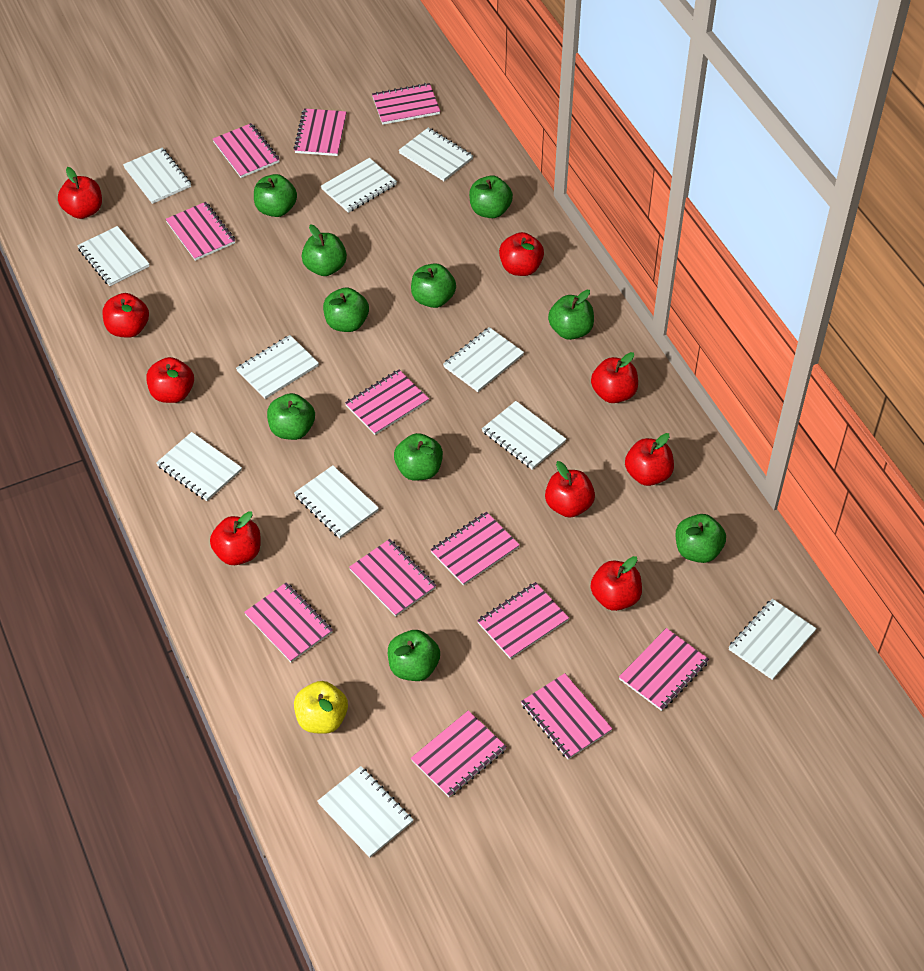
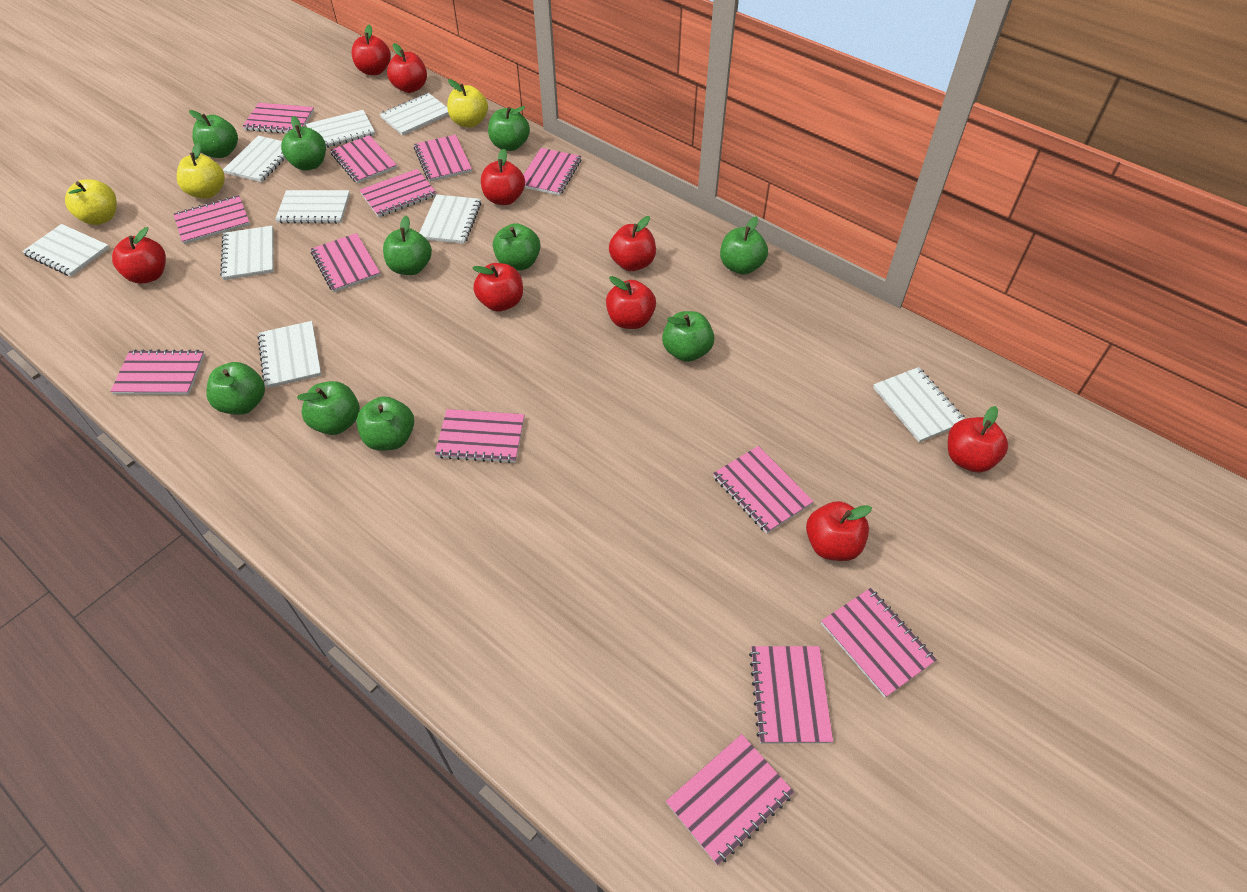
pink notebook: [166,202,235,261] [213,123,280,178] [244,582,333,662] [294,108,347,156] [345,370,429,435] [349,539,437,617] [372,83,440,125] [411,710,507,797] [430,512,520,586] [477,582,569,659] [521,673,613,760] [619,628,709,711] = 12 -> [110,349,205,395] [174,195,250,244] [243,103,314,134] [311,233,380,292] [330,135,397,184] [360,169,436,217] [414,135,472,182] [435,409,524,464] [524,148,581,196] [666,734,794,865] [713,446,814,534] [749,646,833,743] [821,588,937,698] = 13
white notebook: [77,226,149,286] [123,148,191,204] [156,432,242,501] [236,335,319,399] [294,465,379,538] [317,766,413,858] [321,158,397,213] [399,128,473,181] [443,327,524,392] [482,401,566,470] [729,599,817,680] = 11 -> [22,224,109,277] [220,226,274,280] [223,136,285,182] [258,321,321,388] [275,190,350,224] [306,110,375,148] [380,93,449,136] [419,195,481,244] [873,367,965,442] = 9
yellow apple: [294,681,348,734] = 1 -> [65,179,117,225] [177,142,225,199] [447,79,488,128] = 3

